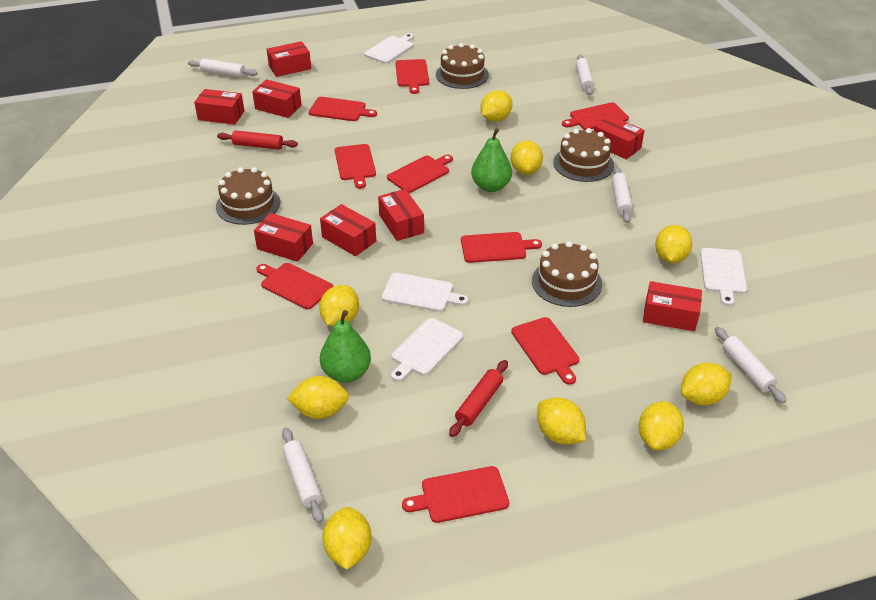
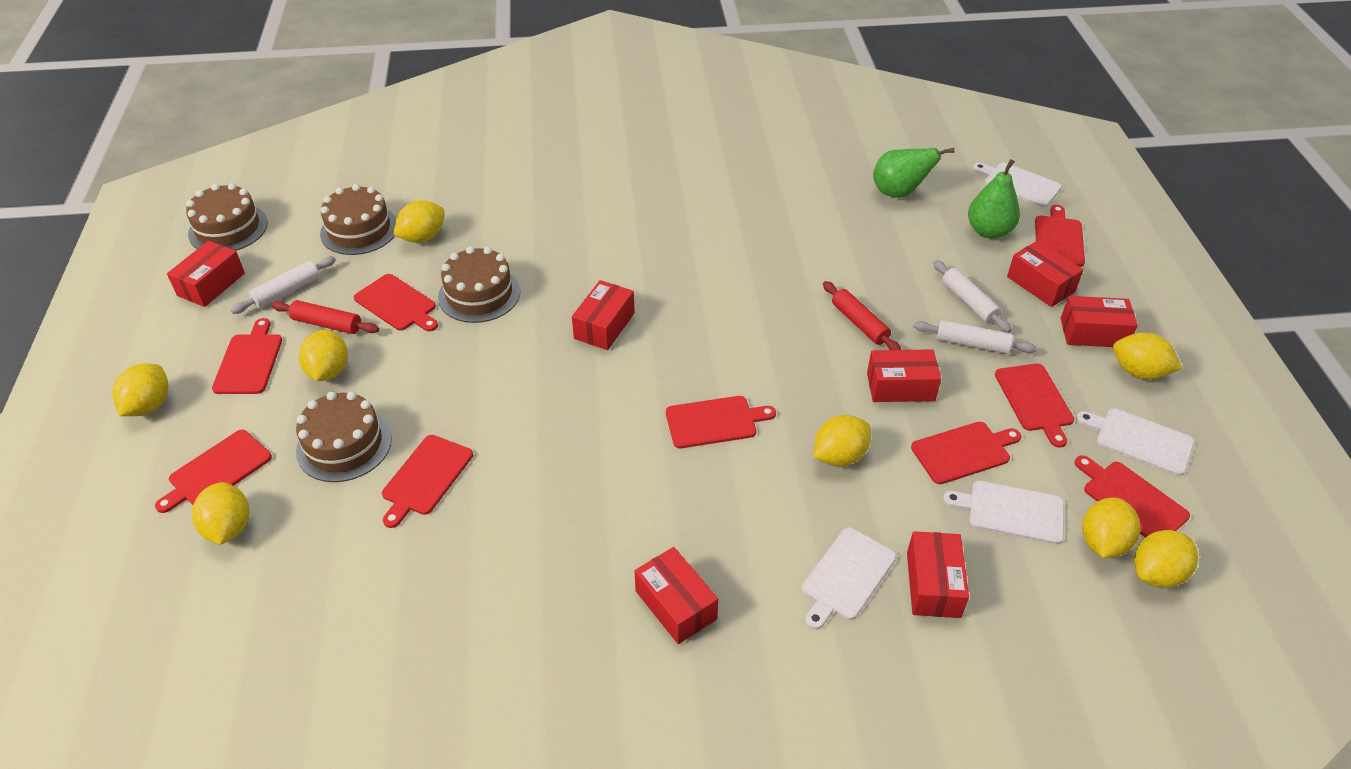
red box: [194,89,244,125] [252,79,302,118] [254,213,313,262] [267,41,311,77] [320,204,376,256] [378,189,424,241] [594,115,645,160] [643,281,702,331] = 8 -> [167,241,245,307] [572,280,635,350] [635,547,718,644] [867,349,941,402] [907,531,969,618] [1007,240,1083,307] [1060,296,1138,347] = 7
white rolling pin: [188,59,257,78] [282,428,324,523] [576,54,594,95] [611,167,633,223] [715,327,786,403] = 5 -> [231,256,336,314] [914,320,1037,354] [933,260,1012,333] = 3
yellow lemon: [287,376,349,419] [319,285,359,326] [322,507,372,570] [480,90,512,122] [511,140,543,175] [537,398,586,444] [639,401,684,450] [655,225,692,263] [681,363,732,405] = 9 -> [112,363,168,416] [192,482,249,545] [299,330,348,381] [393,200,445,243] [814,415,871,467] [1082,497,1140,558] [1113,333,1182,380] [1134,530,1198,588] = 8

